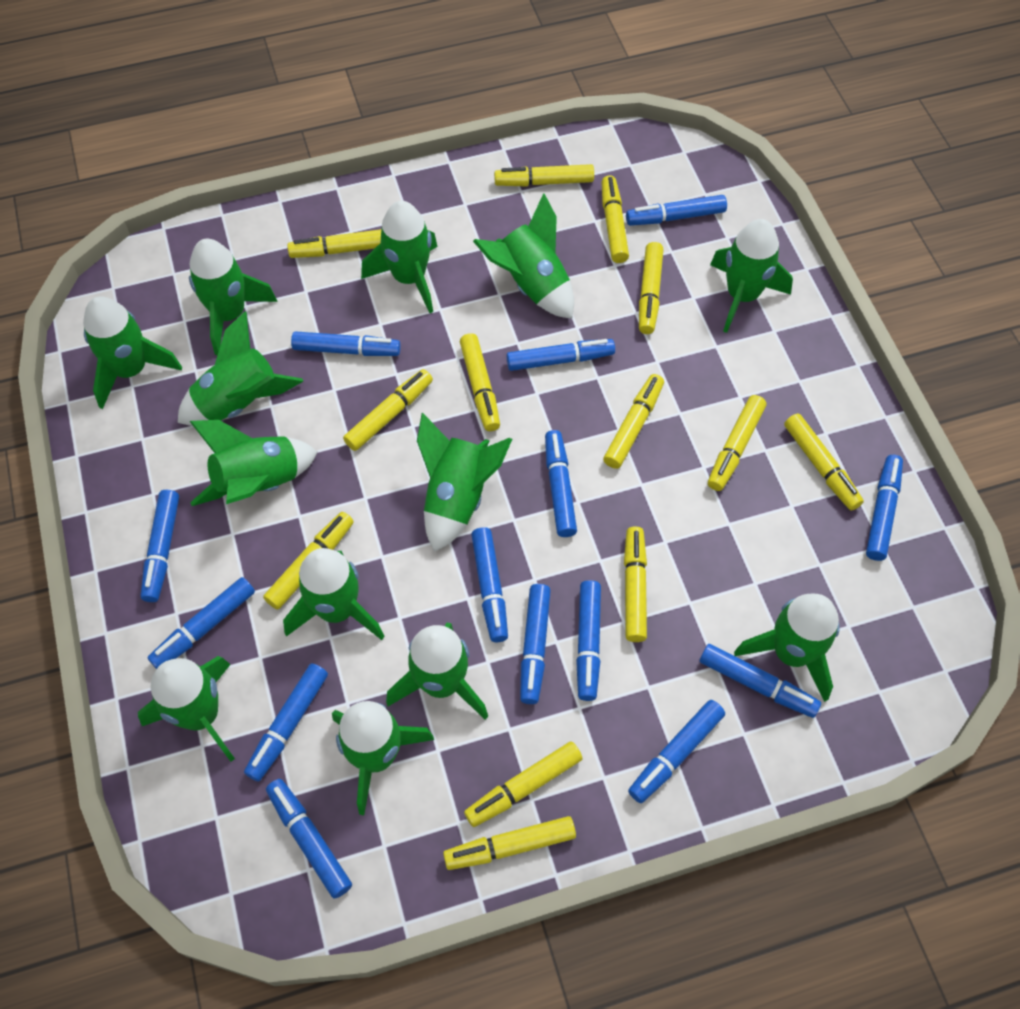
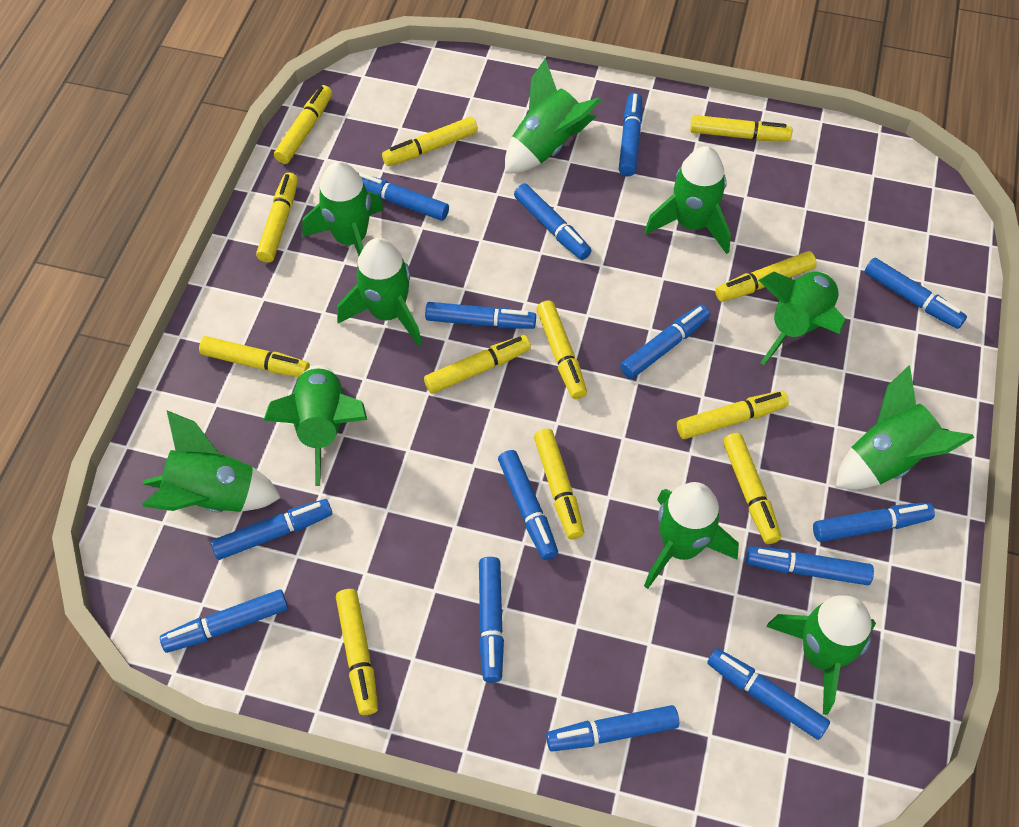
green rocket: [83,297,182,409] [138,656,235,761] [178,312,303,426] [189,238,278,355] [190,420,317,506] [283,548,385,640] [332,701,434,815] [361,201,438,313] [386,623,488,720] [417,413,512,552] [473,193,574,319] [710,219,793,333] [734,594,840,702] = 13 -> [142,411,281,513] [264,365,367,486] [302,161,384,256] [337,238,422,346] [505,58,602,173] [644,146,731,254] [644,482,739,589] [759,272,845,365] [766,595,876,715] [836,365,975,490] = 10
yellow marker: [263,512,354,609] [287,229,381,258] [343,369,433,451] [443,816,576,870] [460,333,500,431] [464,741,582,827] [494,164,594,187] [602,175,629,263] [603,374,664,469] [624,526,647,642] [639,242,664,334] [708,395,766,491] [784,413,864,510] = 13 -> [199,336,310,377] [256,173,298,263] [274,85,332,164] [336,589,378,715] [382,117,478,166] [424,335,531,394] [534,429,584,539] [536,300,587,399] [677,391,789,439] [690,115,792,142] [715,251,817,302] [723,433,781,544] = 12

